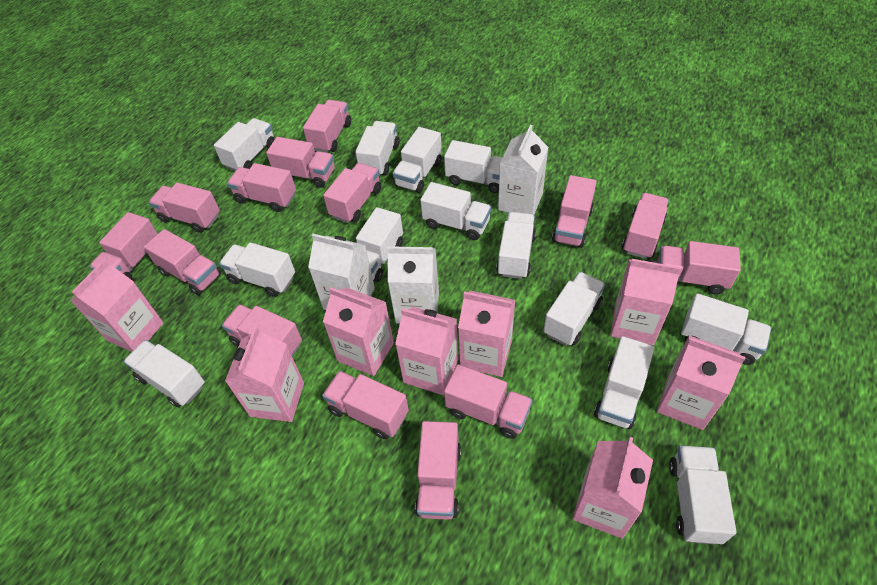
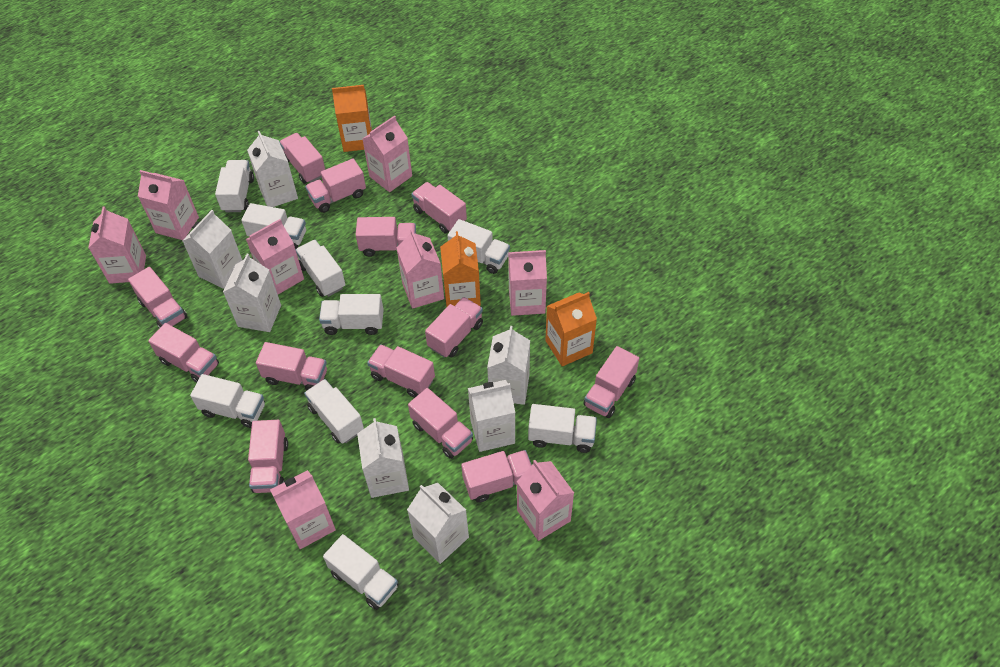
orange carton: none = 0 -> [332,85,372,152] [440,231,481,307] [545,292,597,366] = 3
pink truck: [90,212,158,280] [144,229,221,295] [149,182,220,233] [222,304,302,357] [227,163,296,212] [266,137,335,188] [303,100,351,153] [322,371,409,439] [323,163,381,223] [415,421,461,520] [444,364,532,439] [552,175,597,248] [622,193,669,259] [658,241,741,294] = 14 -> [128,267,187,328] [148,323,219,383] [248,420,288,493] [256,342,327,390] [279,133,325,184] [305,158,366,213] [356,217,416,257] [367,344,435,398] [408,388,473,459] [411,182,467,233] [425,297,483,357] [461,450,532,503] [583,346,639,418] = 13
white carton: [308,234,375,310] [387,246,439,324] [498,125,548,215] = 3 -> [182,210,242,289] [223,254,281,332] [247,131,298,207] [357,418,409,498] [407,483,469,564] [468,380,515,452] [487,326,530,405] = 7
white truck: [123,340,205,408] [214,118,275,171] [219,242,295,297] [355,121,399,177] [356,207,403,282] [393,127,442,193] [420,182,491,240] [444,140,503,193] [496,212,536,279] [544,272,605,346] [594,336,654,429] [669,445,737,545] [681,293,771,365] = 13 -> [190,374,265,428] [215,160,254,212] [241,203,306,249] [295,240,346,297] [304,379,364,444] [319,294,384,335] [323,534,398,610] [447,219,510,274] [528,404,597,453] = 9

